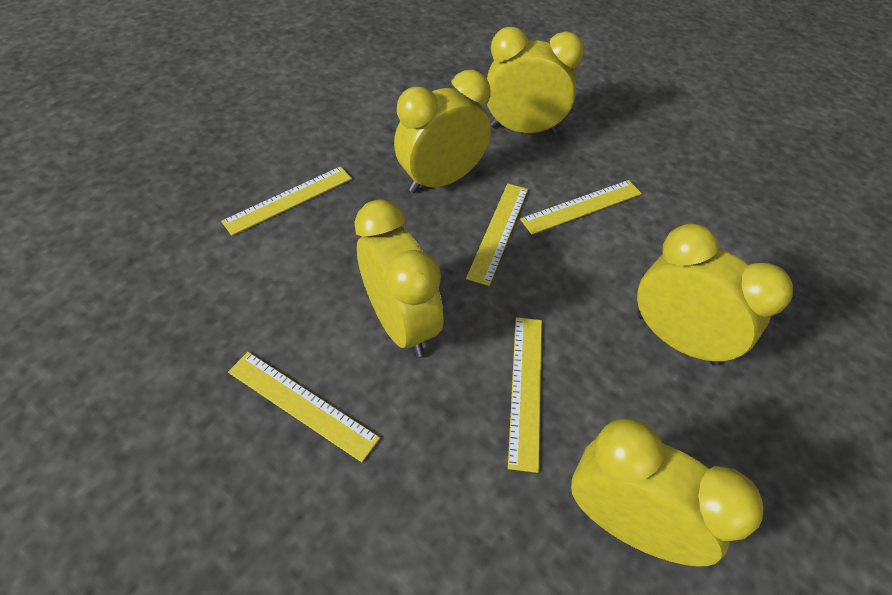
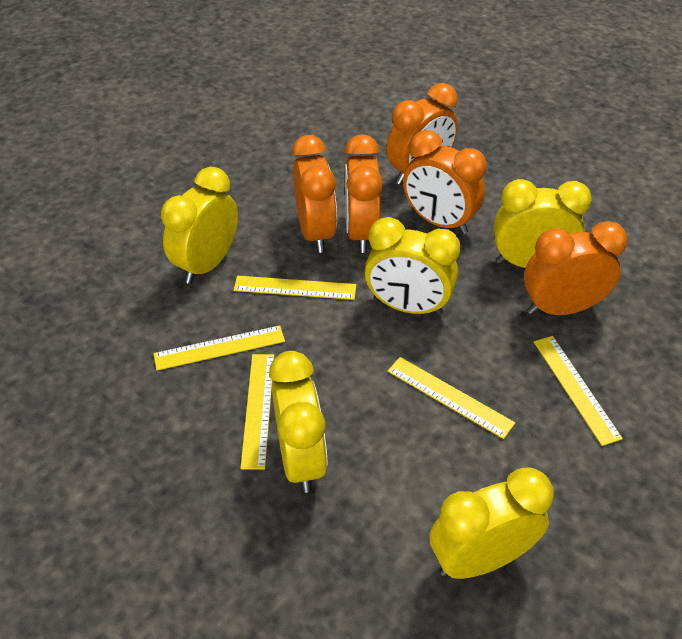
orange clock: none = 0 -> [292,135,337,253] [345,134,383,253] [386,83,458,185] [403,130,487,234] [524,221,628,315] = 5

